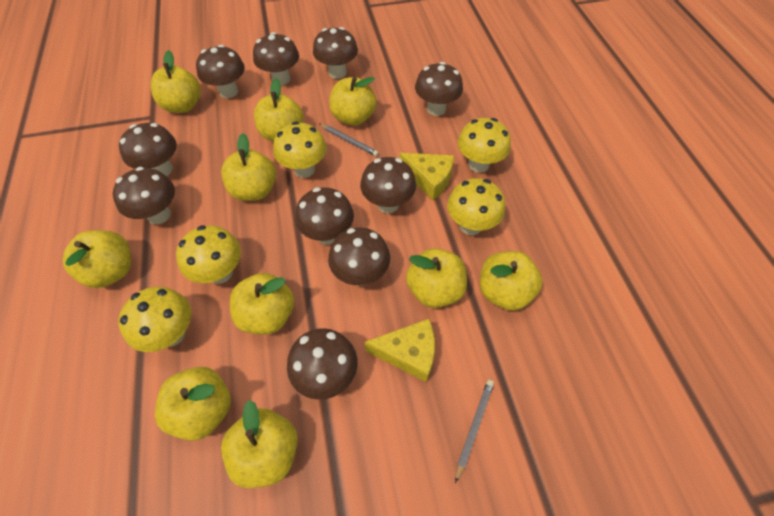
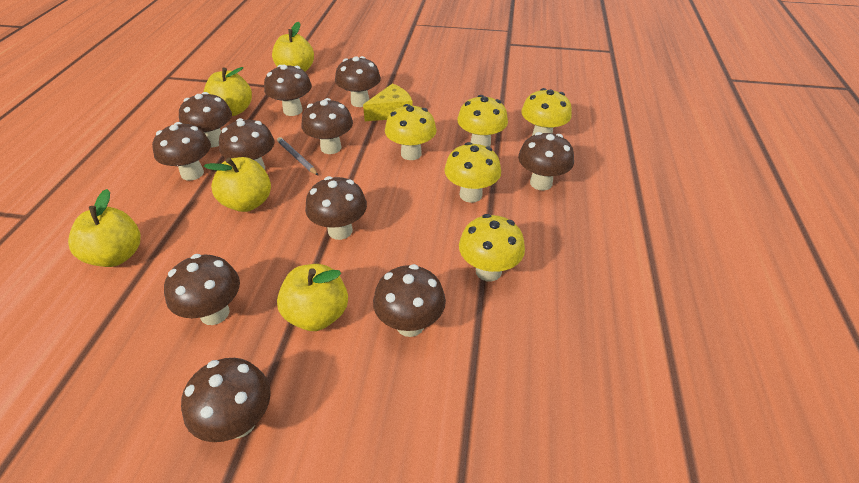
brown mushroom: [113,167,175,225] [119,123,177,176] [196,45,245,98] [253,32,299,85] [287,328,358,400] [295,187,354,245] [313,27,358,79] [328,228,390,286] [360,157,416,213] [415,62,463,116] = 10 -> [152,122,211,181] [164,254,240,325] [179,92,232,147] [181,358,271,442] [219,118,275,170] [264,65,312,116] [301,98,353,154] [305,176,367,240] [335,56,381,107] [373,264,446,337] [518,132,574,191] = 11
grey pencil: [319,124,379,156] [455,380,494,483] = 2 -> [277,137,318,175] = 1
yellow apple: [63,230,131,288] [151,50,201,113] [155,367,231,441] [221,133,276,201] [221,400,298,488] [230,273,294,335] [254,78,303,142] [329,77,377,126] [406,248,467,308] [480,251,543,311] = 10 -> [68,189,141,267] [204,67,252,116] [204,157,271,212] [272,22,314,72] [277,264,348,331] = 5
yellow cheese: [365,319,435,382] [399,153,454,200] = 2 -> [363,83,413,121] = 1

